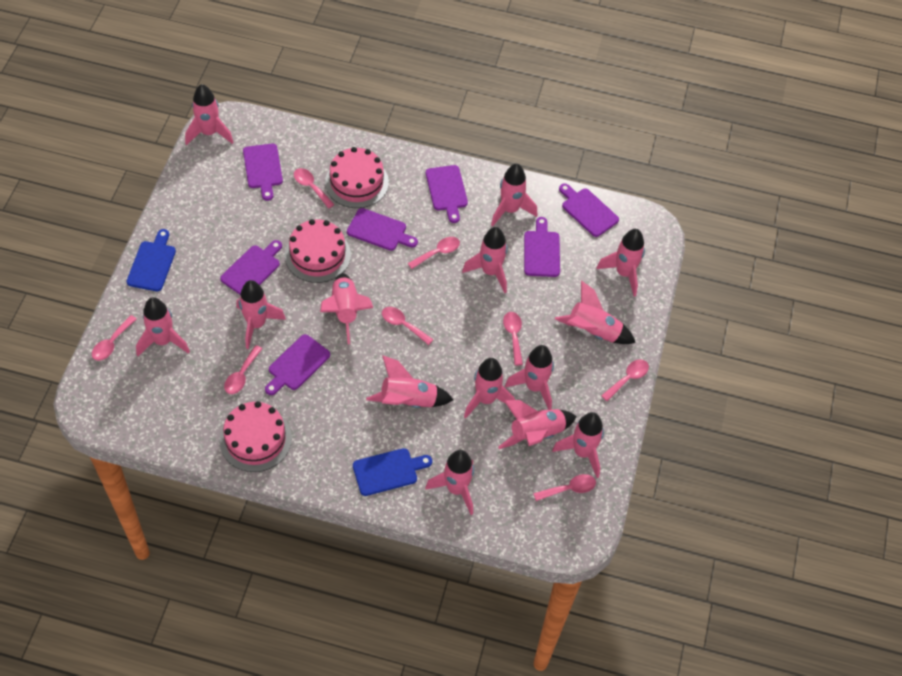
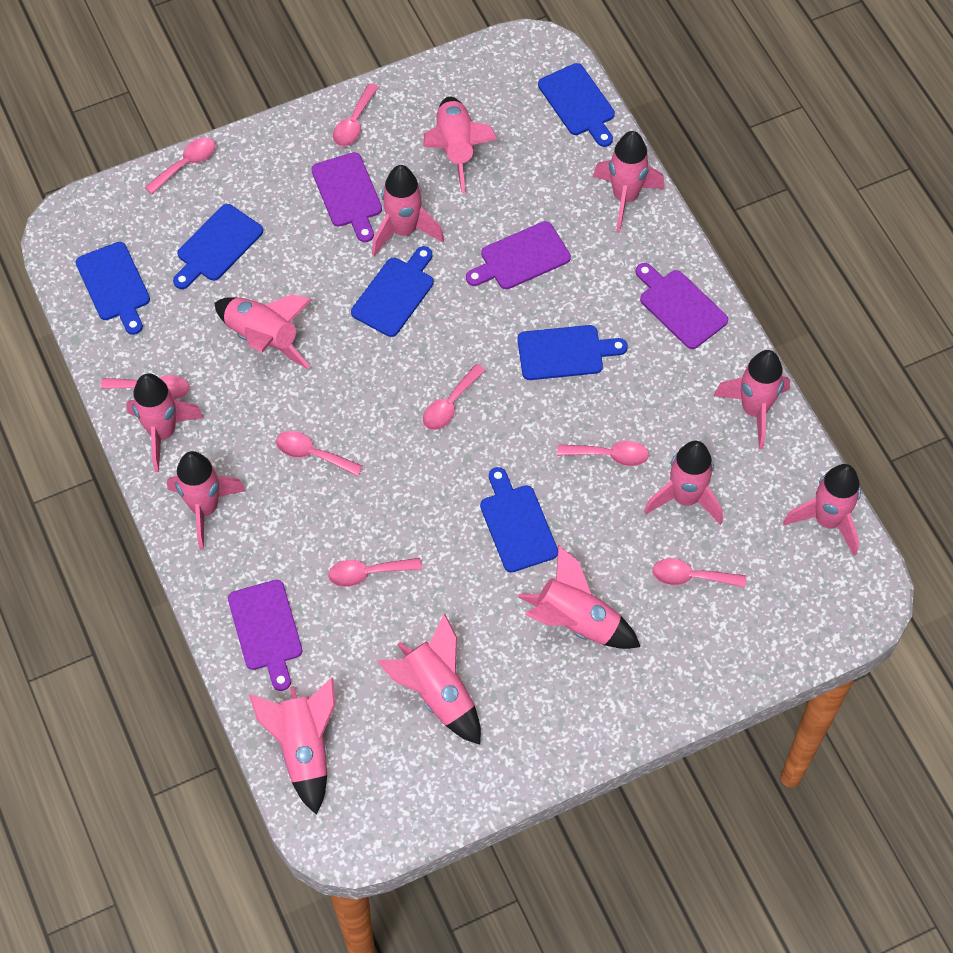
blue cutting board: [127,229,176,291] [353,448,432,496] = 2 -> [76,242,150,335] [173,204,263,289] [351,246,433,337] [480,467,558,573] [518,325,628,380] [538,63,615,147] = 6
pink cake: [219,401,292,472] [285,219,351,283] [325,147,389,208] = 3 -> none = 0
pink rocket: [136,297,190,356] [185,84,234,145] [236,280,286,349] [320,273,373,344] [366,355,453,408] [425,450,474,515] [462,227,508,293] [464,358,515,418] [491,164,537,227] [498,400,577,449] [505,345,554,410] [552,412,604,478] [555,280,636,344] [596,229,645,296] = 14 -> [126,373,204,473] [167,451,246,550] [215,294,312,369] [249,677,335,815] [372,165,444,256] [377,614,481,745] [423,97,497,194] [518,545,640,649] [593,131,665,232] [644,441,723,525] [714,350,790,449] [783,464,861,556] = 12
purple cutting board: [220,240,282,295] [243,143,283,201] [265,334,330,395] [347,208,418,251] [426,165,468,223] [524,217,560,277] [559,183,619,237] = 7 -> [228,580,302,691] [312,152,382,242] [466,221,571,289] [636,263,728,349] = 4

